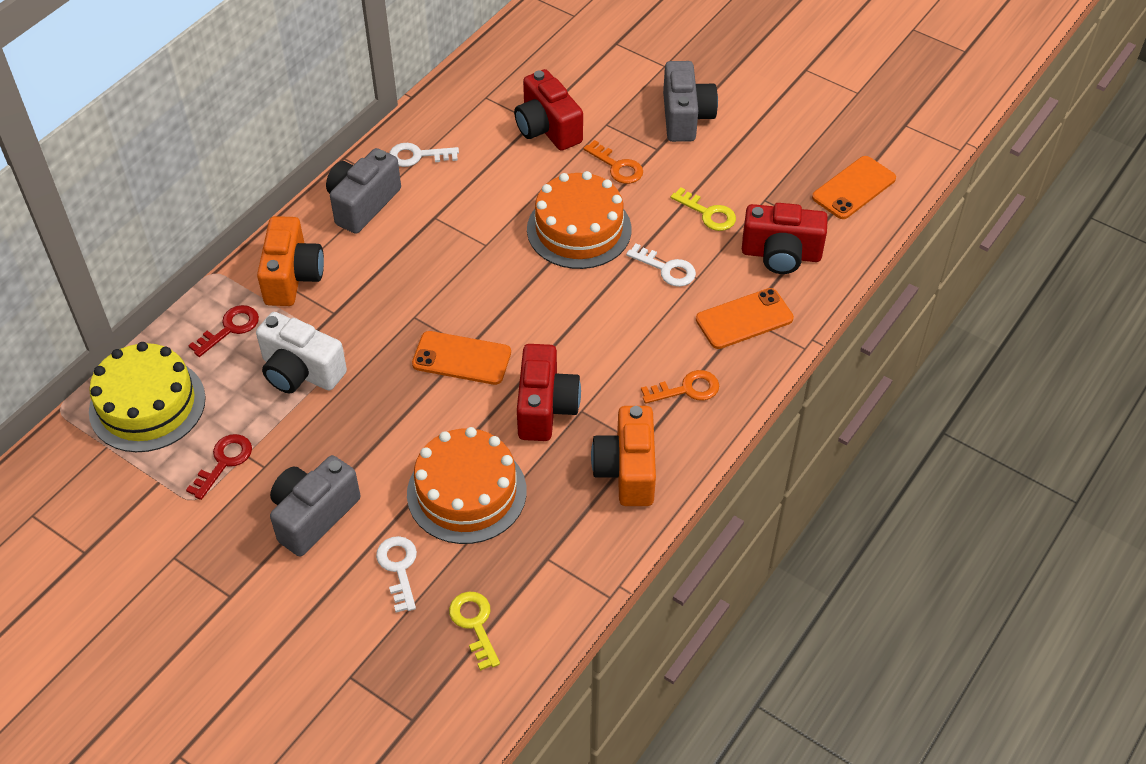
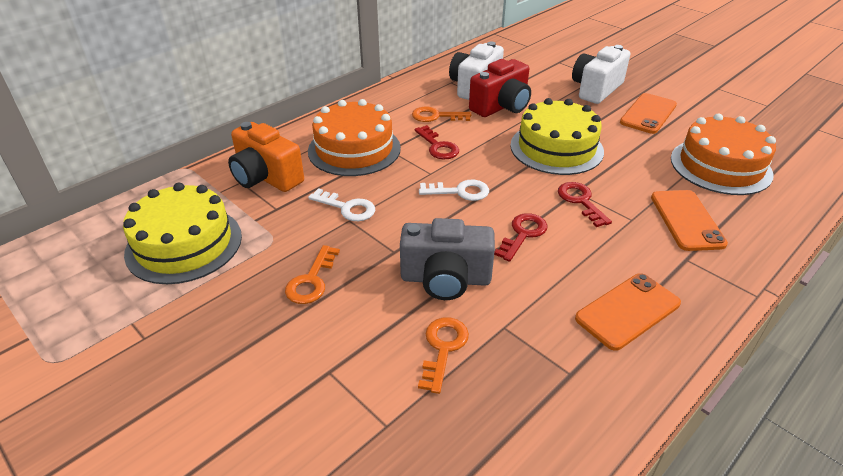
grey camera: [270,455,361,557] [326,148,401,234] [663,61,718,142] = 3 -> [400,218,495,300] = 1
orange camera: [257,216,324,306] [591,406,656,506] = 2 -> [228,122,304,192] = 1
orange key: [583,140,643,184] [641,370,719,404] = 2 -> [285,245,340,304] [412,107,471,122] [418,317,469,394] = 3
red camera: [514,69,583,151] [517,344,581,441] [742,203,828,274] = 3 -> [469,59,531,117] = 1
red key: [186,434,252,500] [188,305,259,357] = 2 -> [415,125,459,159] [494,213,547,262] [558,182,612,227] = 3
white camera: [256,312,347,393] = 1 -> [449,42,504,100] [572,45,630,104] = 2
white key: [376,536,417,613] [389,143,459,167] [626,243,696,287] = 3 -> [308,188,375,221] [419,180,489,201] = 2
yellow cake: [89,342,206,452] = 1 -> [123,183,242,284] [510,98,604,175] = 2
yellow key: [449,592,500,671] [671,187,736,231] = 2 -> none = 0

